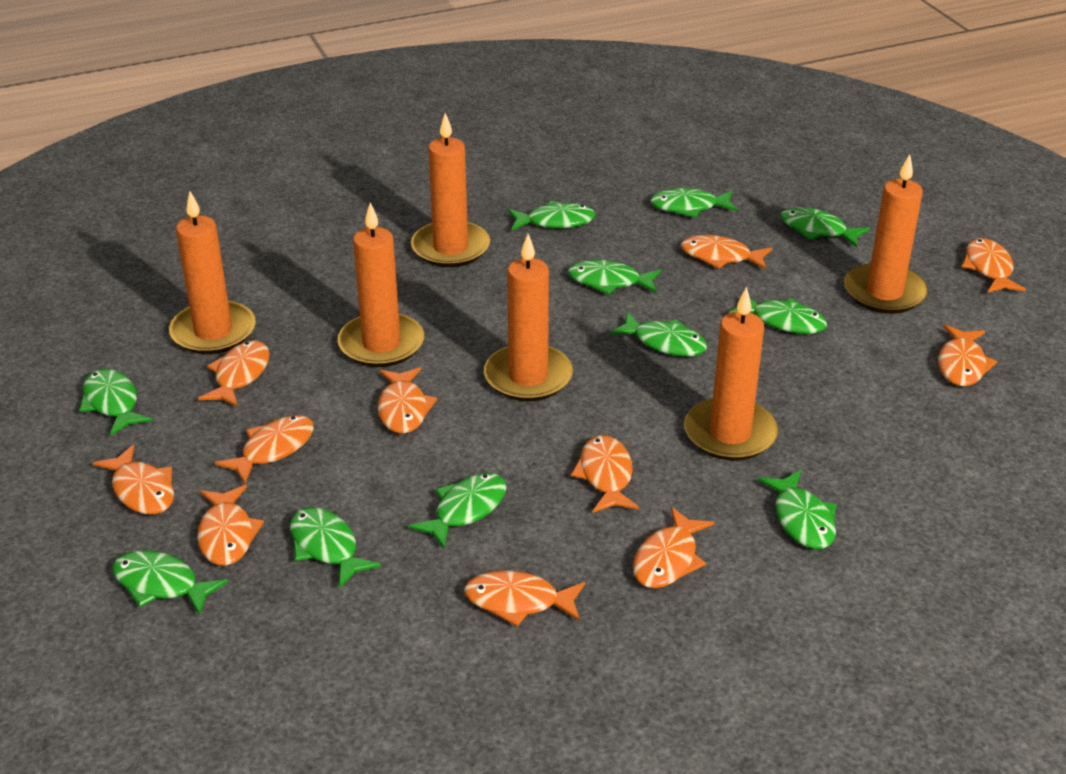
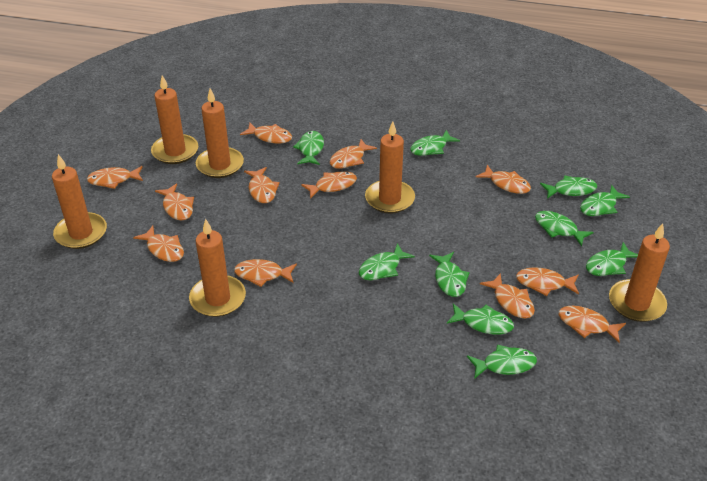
green fish: [79,369,153,436] [112,550,228,616] [290,507,381,588] [409,473,507,549] [508,201,596,231] [568,260,661,295] [609,312,707,356] [650,188,738,218] [729,298,827,334] [758,470,836,549] [781,207,870,248] = 11 -> [293,131,324,165] [359,243,415,280] [410,130,460,156] [429,252,470,297] [447,303,514,335] [467,344,537,379] [535,211,594,246] [540,176,597,199] [580,185,630,216] [586,242,638,276] = 10
orange fish: [93,445,174,515] [197,485,264,566] [198,341,270,407] [215,415,314,484] [378,367,437,434] [464,571,585,626] [571,435,639,513] [633,507,714,588] [681,235,772,270] [938,324,997,386] [962,238,1026,293] = 11 -> [87,166,143,189] [133,226,184,262] [155,183,194,220] [234,259,297,287] [240,123,292,144] [244,167,280,203] [301,171,357,199] [330,139,377,169] [476,165,531,194] [480,273,535,319] [516,267,579,296] [558,306,626,343] = 12

